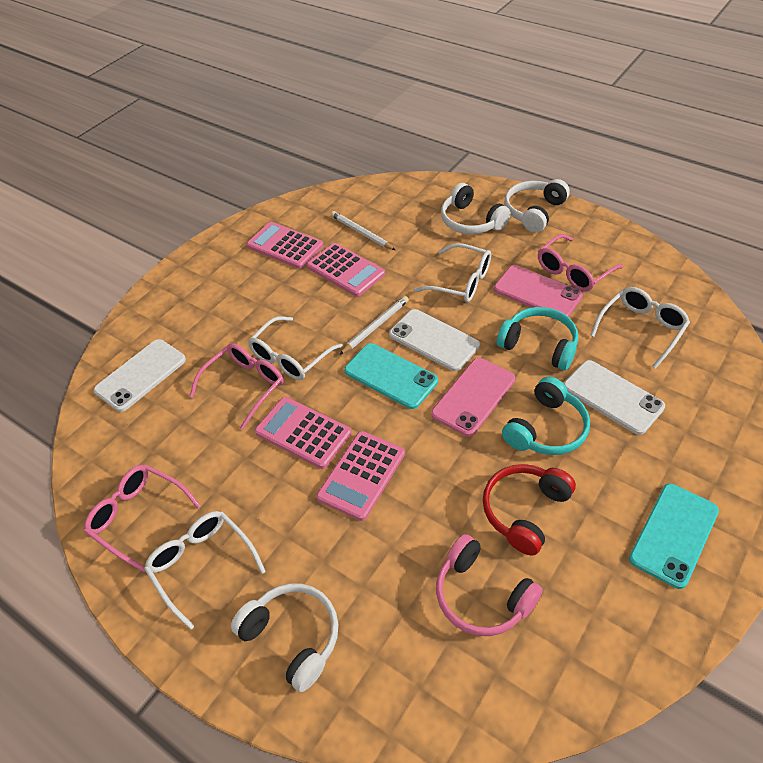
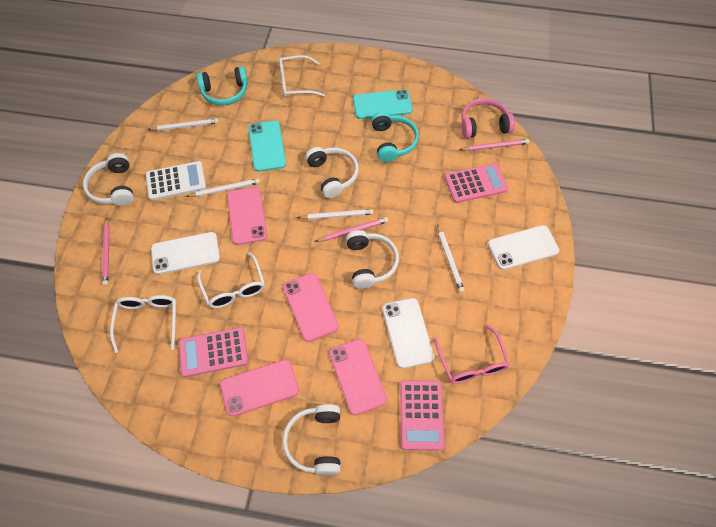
pink calculator: [246,222,323,269] [255,397,351,469] [307,243,385,297] [316,431,405,521] = 4 -> [179,327,248,377] [400,380,445,451] [445,163,508,203] = 3
pink glasses: [84,465,201,572] [189,343,284,430] [538,234,623,291] = 3 -> [434,324,510,384] = 1
pink pencil: none = 0 -> [102,218,110,286] [315,217,388,242] [459,139,529,151] = 3
pink phone: [431,358,515,437] [494,265,583,317] = 2 -> [220,359,299,416] [227,187,267,245] [283,273,339,342] [329,339,387,415] = 4
red headphones: [483,464,576,556] = 1 -> none = 0
white calculator: none = 0 -> [146,161,206,201] = 1
white glasses: [144,511,266,630] [248,316,343,380] [414,243,491,302] [590,287,690,369] = 4 -> [110,295,176,353] [197,252,265,308] [279,55,325,98] = 3
white headphones: [231,583,338,692] [441,183,511,234] [504,179,570,232] = 3 -> [83,153,134,206] [282,404,341,476] [305,147,359,198] [346,230,399,289] = 4
white pencil: [331,211,395,250] [339,296,409,355] = 2 -> [148,118,219,131] [186,178,260,197] [298,209,374,220] [437,224,465,293] = 4

